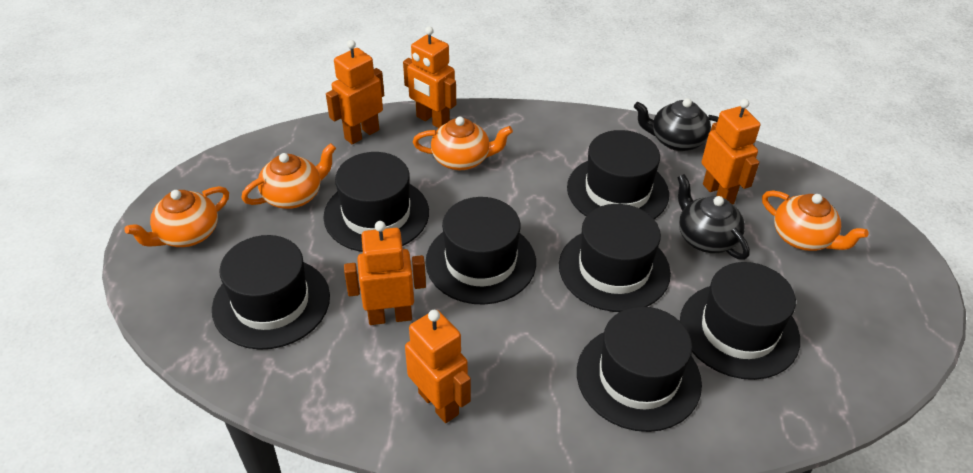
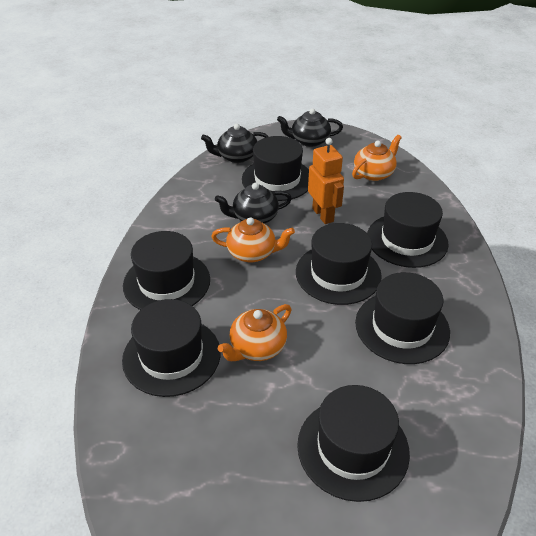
black teapot: [634,98,719,151] [677,174,750,260] = 2 -> [201,124,268,163] [215,183,292,224] [277,108,343,147] = 3
orange robot: [326,40,384,144] [344,221,426,325] [403,26,456,128] [405,310,471,423] [702,99,760,205] = 5 -> [308,138,344,224] = 1
orange teapot: [124,186,229,247] [241,143,336,209] [413,117,513,170] [762,190,869,251] = 4 -> [211,217,295,262] [218,304,291,361] [352,135,402,181] = 3

